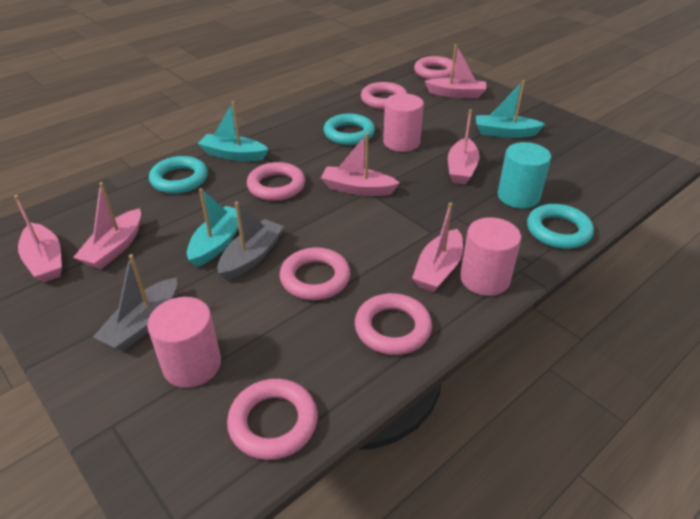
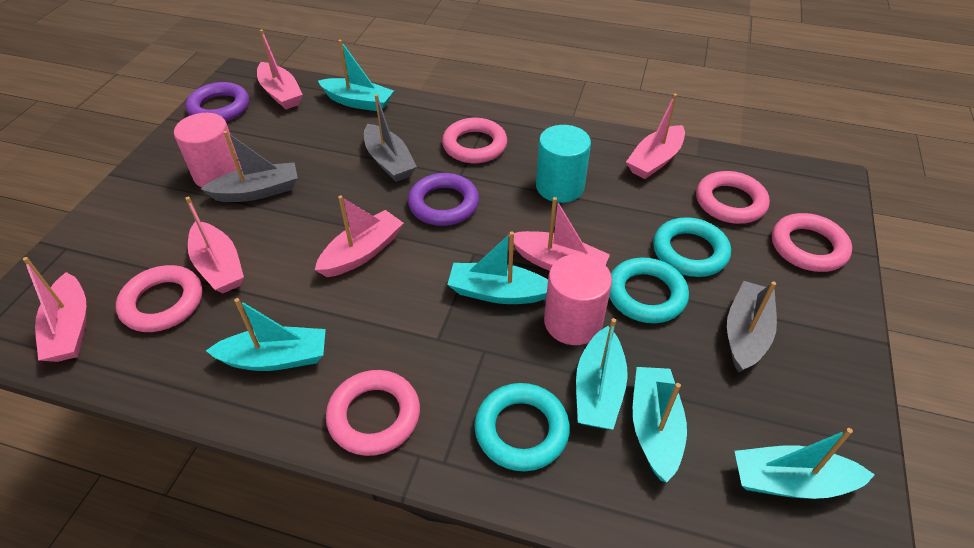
grey boat: [93,254,177,352] [218,202,284,281] = 2 -> [201,131,298,202] [364,94,417,182] [727,281,777,373] = 3
pink cylinder: [147,297,221,388] [383,93,424,152] [460,217,521,296] = 3 -> [174,113,242,187] [544,254,612,345] = 2
pink ring: [227,379,318,460] [247,162,305,201] [280,247,350,300] [355,293,432,355] [361,82,407,109] [414,56,456,79] = 6 -> [116,265,202,332] [326,370,420,456] [442,118,507,163] [696,171,770,224] [772,213,852,272] = 5
purple ring: none = 0 -> [186,82,249,121] [408,173,479,226] = 2
turquoise boat: [187,188,239,267] [198,101,268,161] [476,80,545,138] = 3 -> [206,298,326,371] [318,40,394,111] [447,231,548,304] [576,318,628,429] [633,367,687,482] [735,428,875,499] = 6

